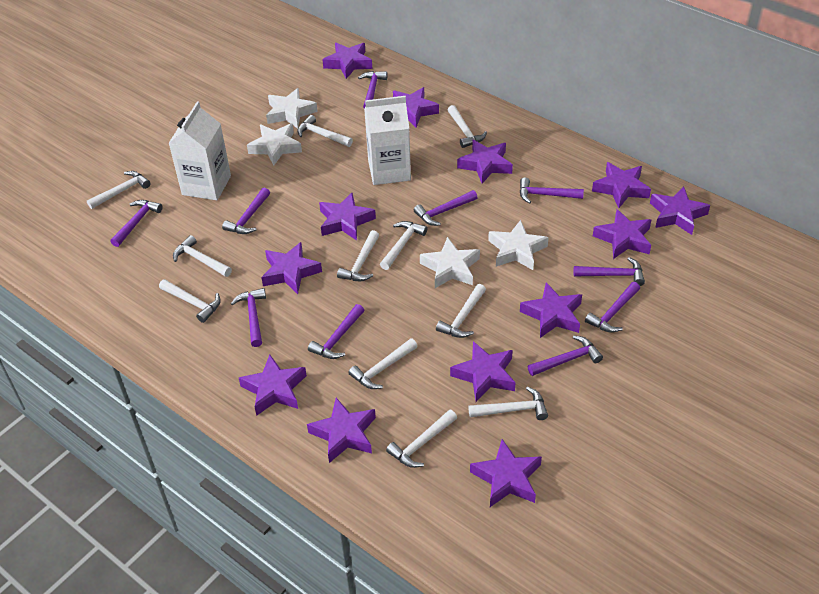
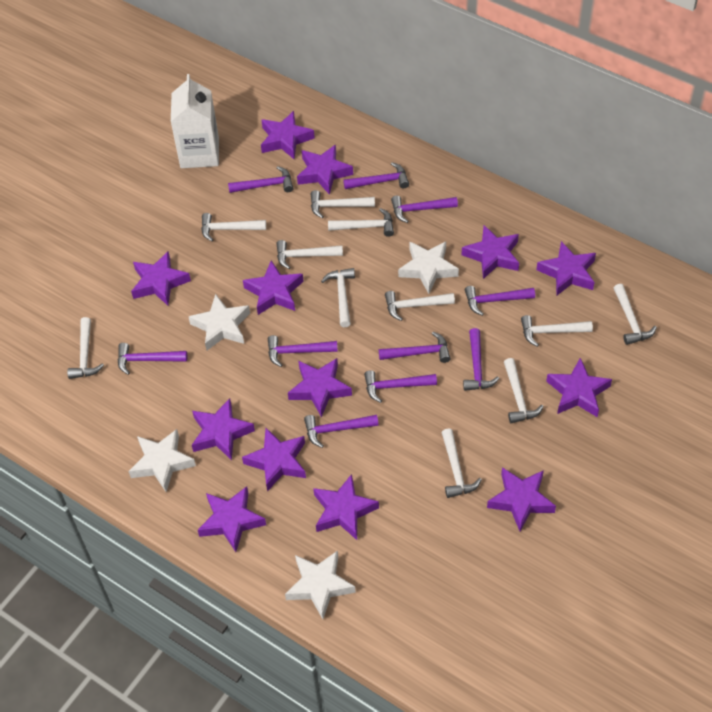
white carton: [169,101,231,200] [364,96,411,185] = 2 -> [171,74,219,168] = 1

